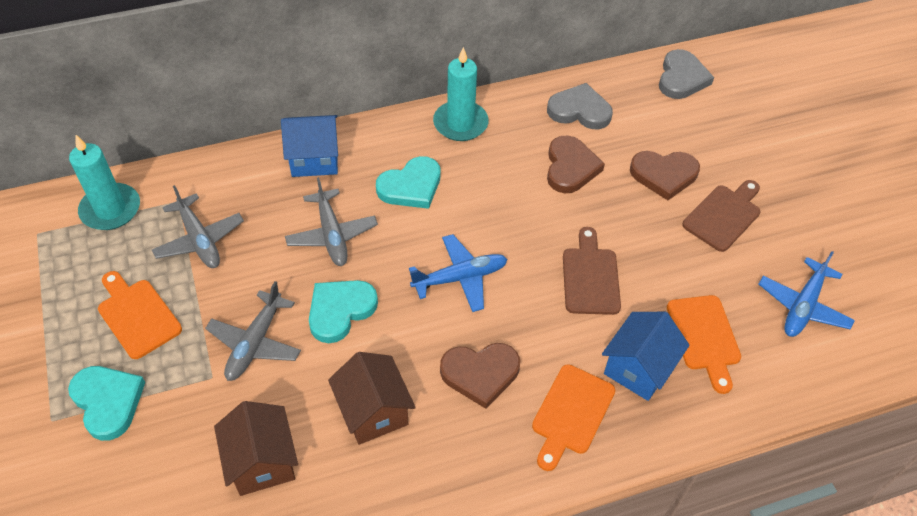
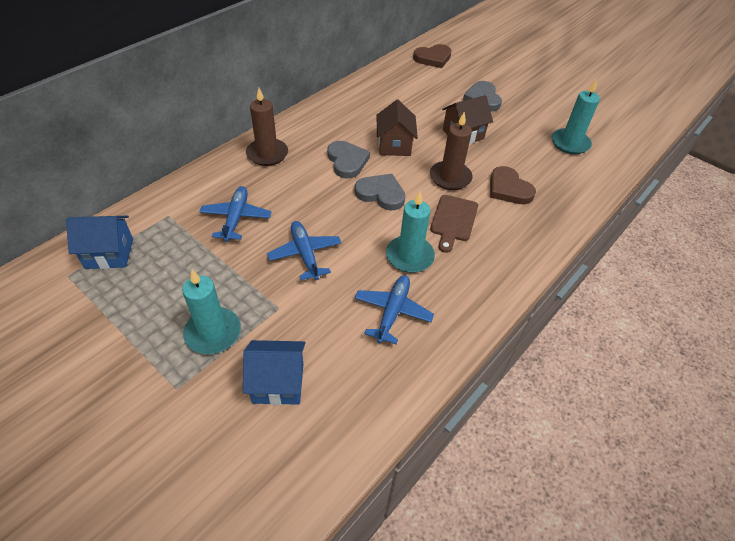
blue plane: [409,234,507,312] [759,251,855,337] = 2 -> [199,186,272,242] [267,221,341,280] [355,275,434,344] = 3
brown candle: none = 0 -> [246,88,288,166] [430,112,473,190] = 2
brown cutting board: [563,227,621,315] [682,180,760,252] = 2 -> [430,195,478,253] = 1
brown heart: [440,343,520,409] [547,136,605,193] [630,151,700,200] = 3 -> [413,44,452,68] [490,166,536,204] = 2
grey heart: [547,83,613,129] [659,49,714,99] = 2 -> [327,141,370,178] [354,174,405,211] [463,81,502,111] = 3
grey plane: [152,185,244,268] [205,281,301,381] [285,177,378,266] = 3 -> none = 0
orange cutting board: [98,271,182,359] [532,364,615,471] [667,295,741,394] = 3 -> none = 0
turquoise candle: [69,135,140,230] [433,47,489,141] = 2 -> [182,269,241,354] [386,191,435,273] [552,79,600,154] = 3
turquoise heart: [68,366,145,441] [309,280,378,343] [376,156,441,209] = 3 -> none = 0

